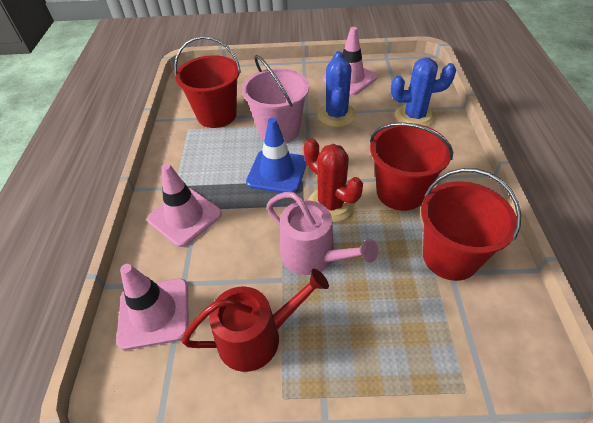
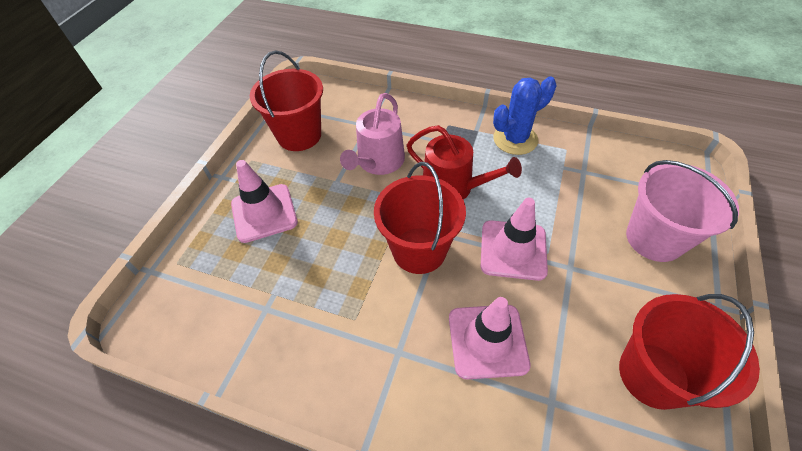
blue cactus: [317,51,357,127] [391,58,456,127] = 2 -> [493,76,556,155] = 1
blue traffic cone: [246,118,307,193] = 1 -> none = 0
red cactus: [304,138,363,223] = 1 -> none = 0

